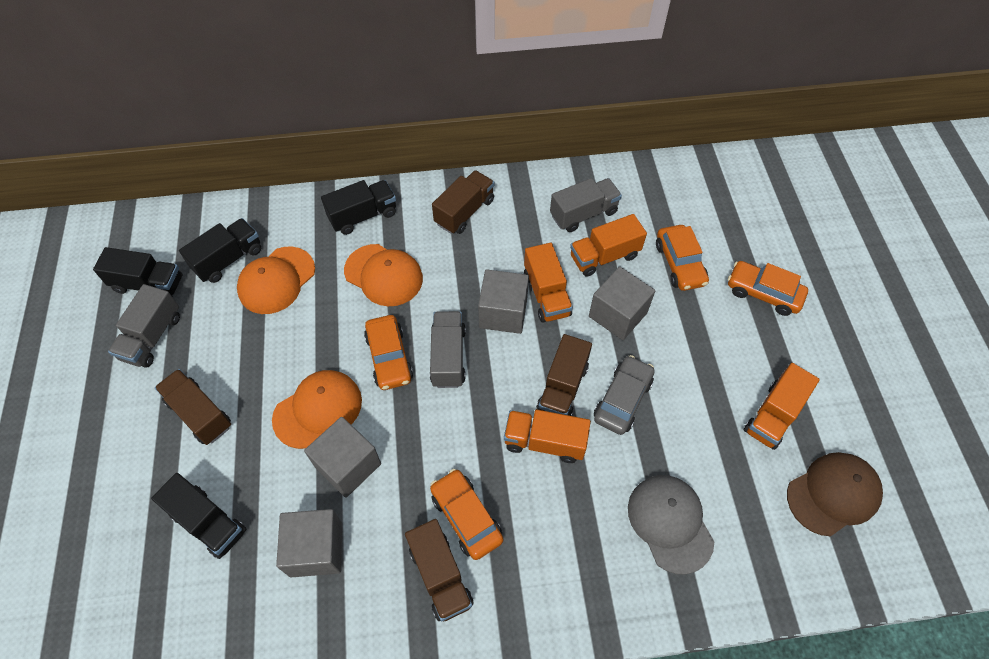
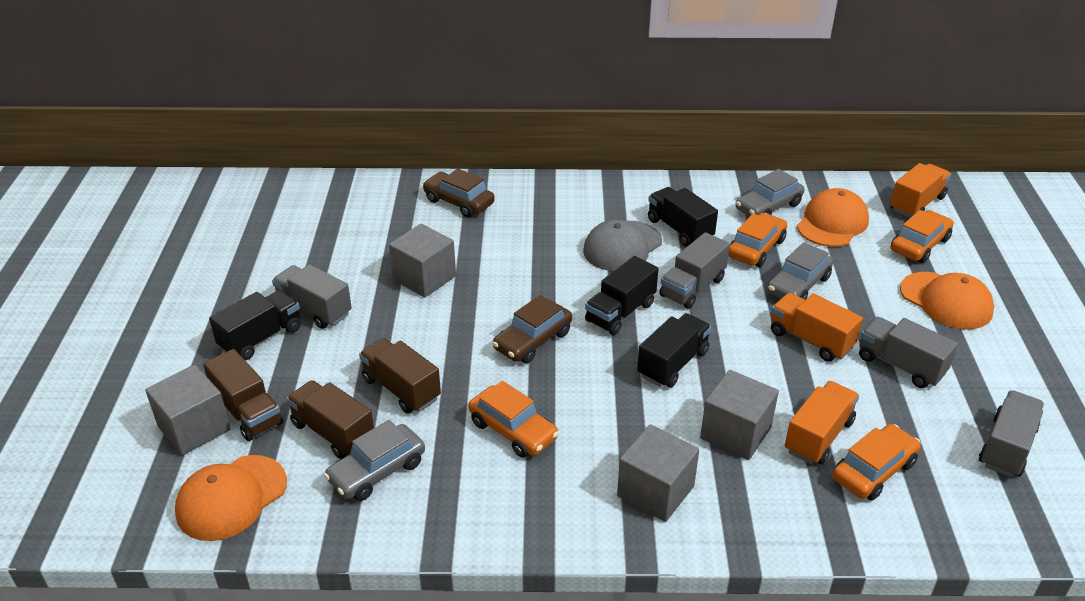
brown cap: [787,452,883,536] = 1 -> none = 0
brown car: none = 0 -> [422,169,495,217] [492,295,572,363] = 2
brown truck: [155,369,231,445] [405,519,474,621] [432,170,494,234] [536,334,592,416] = 4 -> [203,349,284,441] [287,380,374,459] [359,338,441,414] = 3
grey car: [594,355,655,435] = 1 -> [324,420,425,501] [736,169,804,217] [767,242,833,300] = 3
grey truck: [108,284,180,368] [430,311,466,388] [550,178,622,232] = 3 -> [272,264,352,329] [660,232,730,309] [859,317,958,388] [979,390,1044,477] = 4
orange truck: [504,410,591,463] [524,243,573,323] [570,214,647,277] [744,363,820,450] = 4 -> [771,293,863,362] [785,381,859,464] [890,163,951,218] = 3

